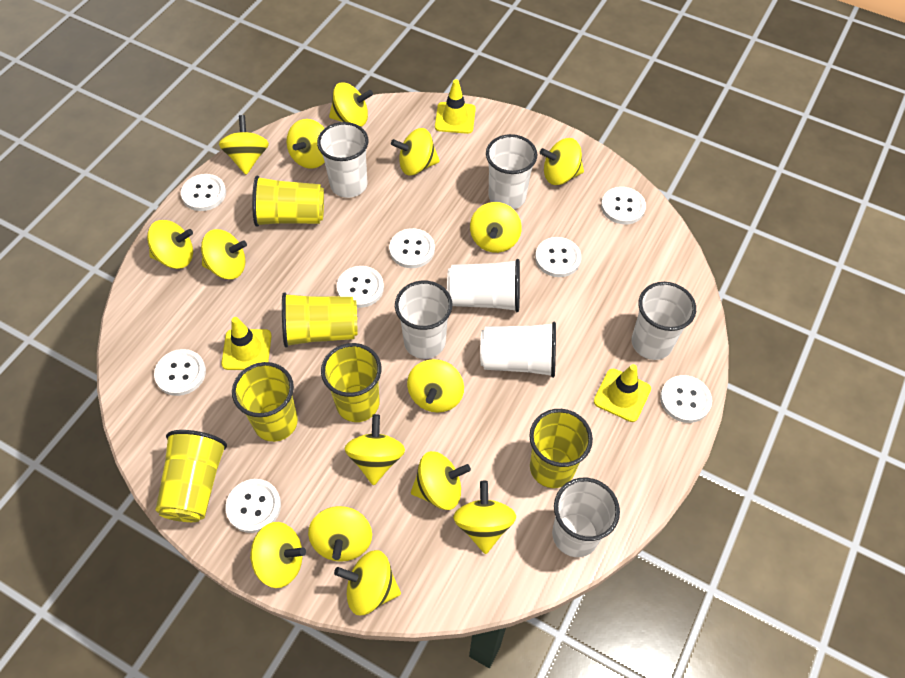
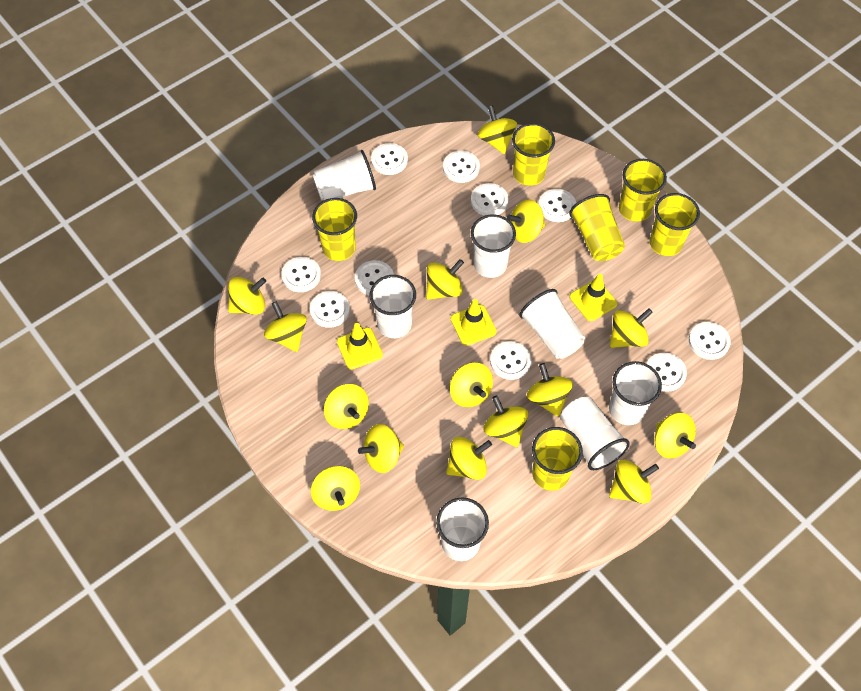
white button: [154,349,206,396] [181,174,226,211] [225,479,281,533] [337,266,384,308] [389,228,435,268] [535,237,581,277] [601,187,646,224] [660,375,712,423] = 8 -> [281,257,321,292] [310,291,350,328] [355,260,394,296] [371,143,408,175] [443,151,480,183] [471,183,508,216] [490,341,531,380] [539,189,576,222] [646,353,687,392] [689,322,731,360] = 10

